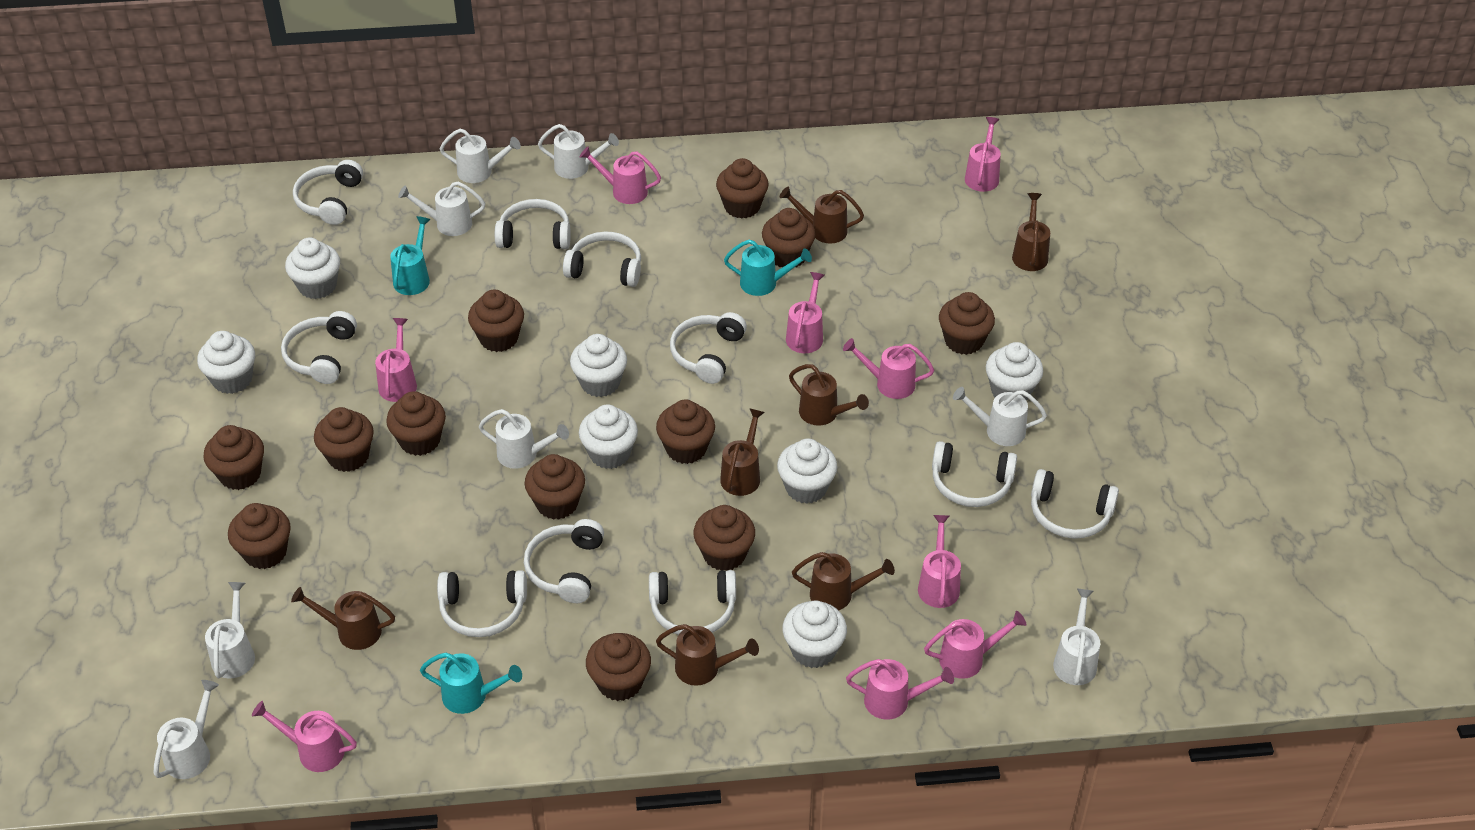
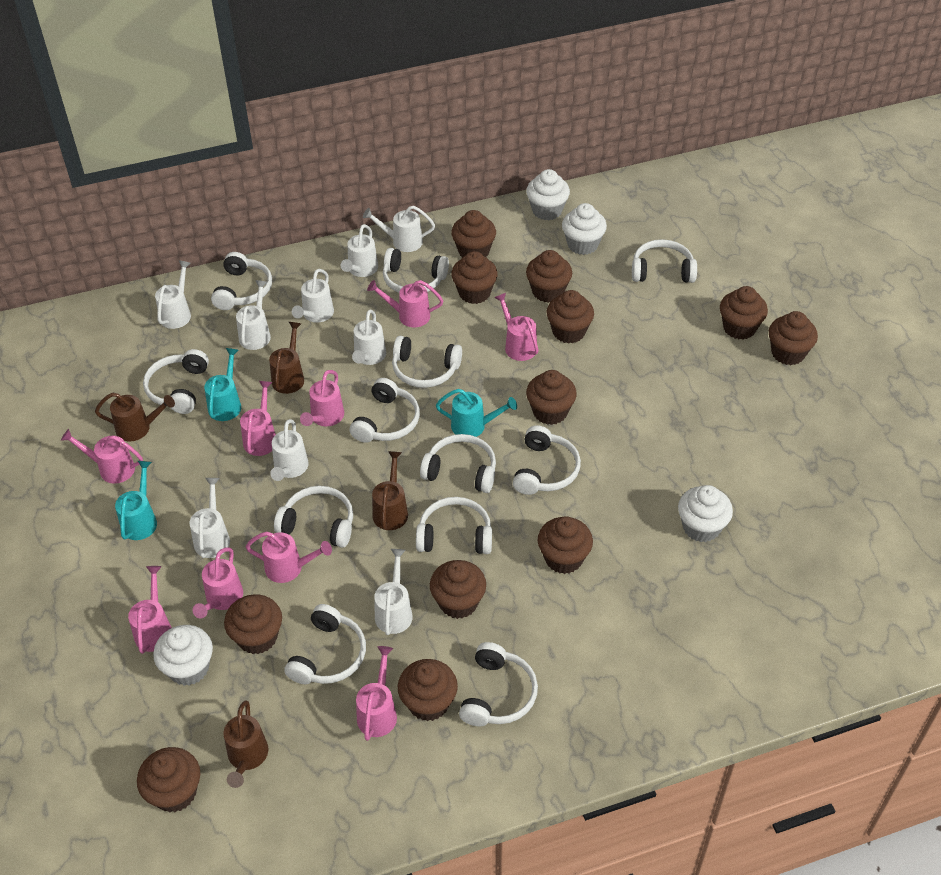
brown watering can: [291,587,395,650] [656,624,759,686] [720,408,765,496] [780,186,864,244] [789,364,869,426] [792,552,895,610] [1012,193,1050,271] = 7 -> [95,393,175,442] [224,700,268,788] [269,322,304,394] [372,451,408,530] = 4
white cupcake: [197,331,255,394] [285,237,340,299] [570,334,627,397] [579,404,638,469] [777,439,837,504] [783,600,847,668] [986,342,1043,400] = 7 -> [153,625,213,686] [526,169,570,220] [562,203,607,255] [678,485,733,542] = 4
white headphones: [281,311,357,384] [293,160,363,225] [437,570,527,637] [495,199,571,249] [524,519,604,603] [563,232,641,287] [649,570,736,635] [670,312,747,384] [932,441,1017,507] [1031,469,1119,539] = 10 -> [143,349,209,414] [211,252,272,310] [274,486,353,548] [284,604,366,684] [350,378,420,443] [383,248,449,293] [392,336,462,388] [416,497,492,554] [420,434,496,493] [459,642,538,726] [513,425,581,495] [632,239,697,283] = 12
white watering can: [153,680,219,779] [205,582,255,678] [398,182,485,236] [440,129,521,183] [479,409,569,469] [538,124,619,179] [953,387,1047,446] [1053,589,1100,685] = 8 -> [155,260,191,329] [189,478,230,558] [236,280,271,350] [270,419,309,481] [292,269,334,323] [341,224,378,277] [352,310,386,365] [363,206,435,252] [374,549,413,635] = 9

